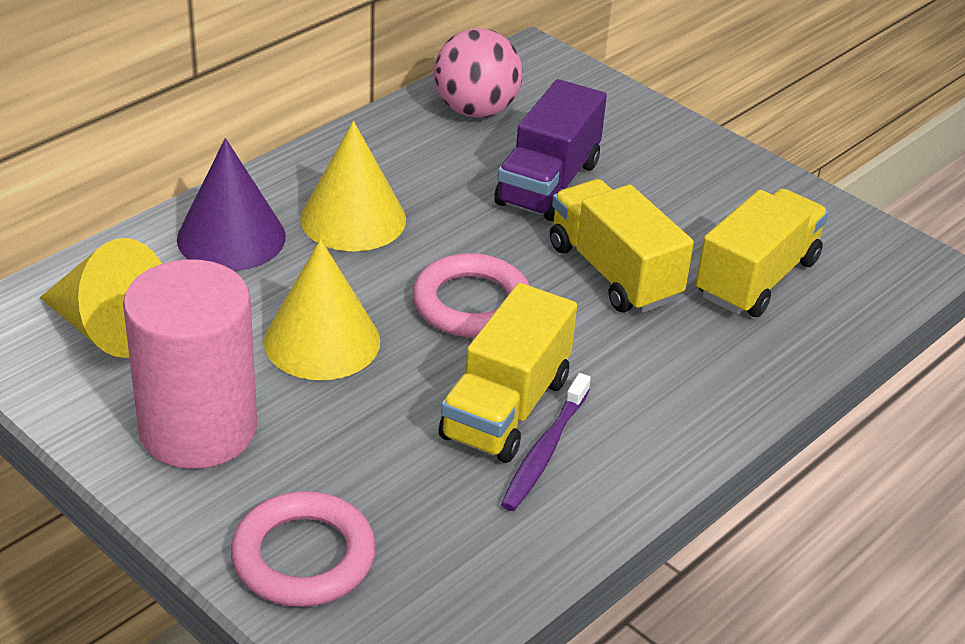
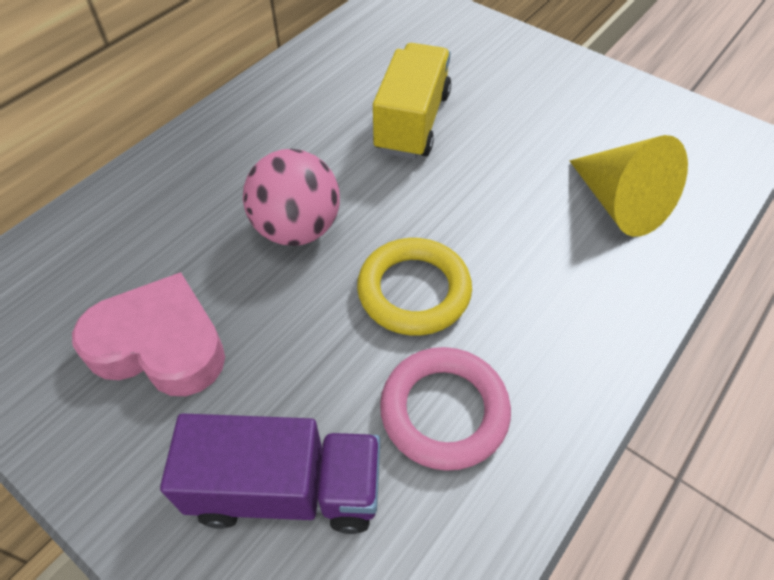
pink cylinder: [123,259,257,469] = 1 -> none = 0
pink heart: none = 0 -> [72,272,225,396] = 1
pink ring: [231,491,376,607] [413,253,530,338] = 2 -> [380,347,511,471] = 1
purple cone: [177,138,286,271] = 1 -> none = 0
purple toothbrush: [501,373,591,511] = 1 -> none = 0
yellow cone: [40,238,162,358] [264,239,380,380] [300,121,406,251] = 3 -> [570,135,688,237] = 1
yellow ring: none = 0 -> [357,238,472,336] = 1
yellow truck: [438,283,577,463] [550,179,694,313] [696,188,829,317] = 3 -> [373,43,451,159] = 1

